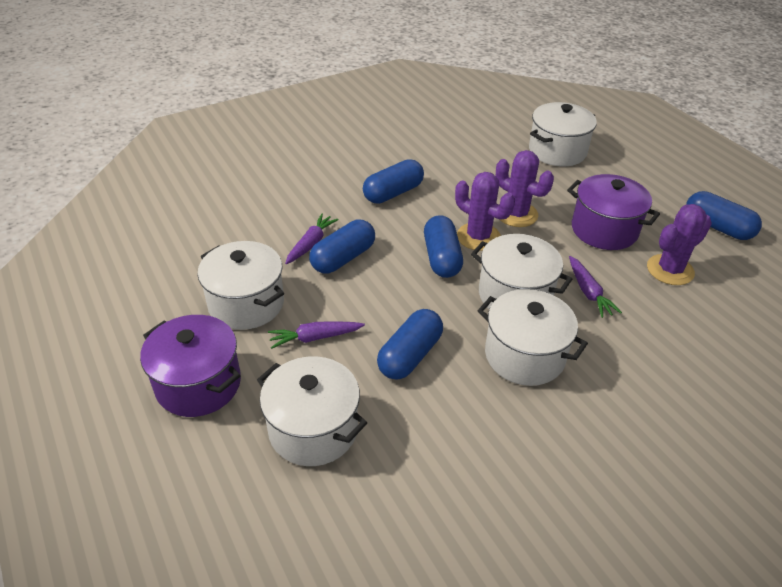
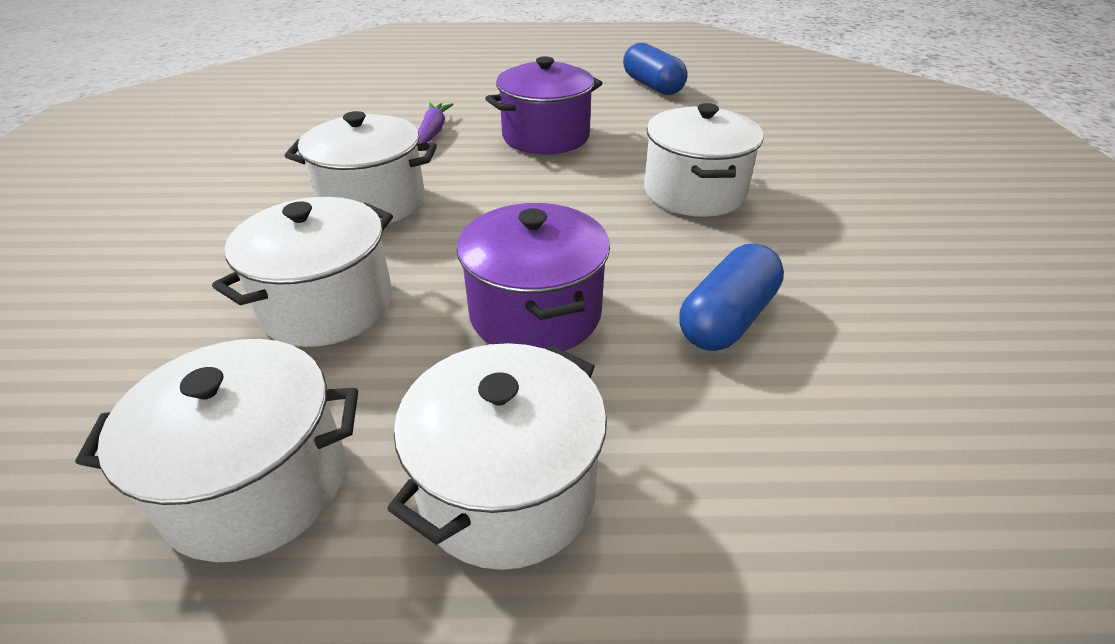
blue capsule: [309,220,375,274] [363,159,424,204] [377,309,443,380] [424,215,463,278] [686,191,762,240] = 5 -> [623,43,688,95] [679,244,784,351] = 2
purple cactus: [455,172,515,251] [496,150,554,227] [647,204,712,285] = 3 -> none = 0
purple carrot: [268,321,365,349] [285,213,339,264] [569,256,622,318] = 3 -> [418,103,453,144] = 1

